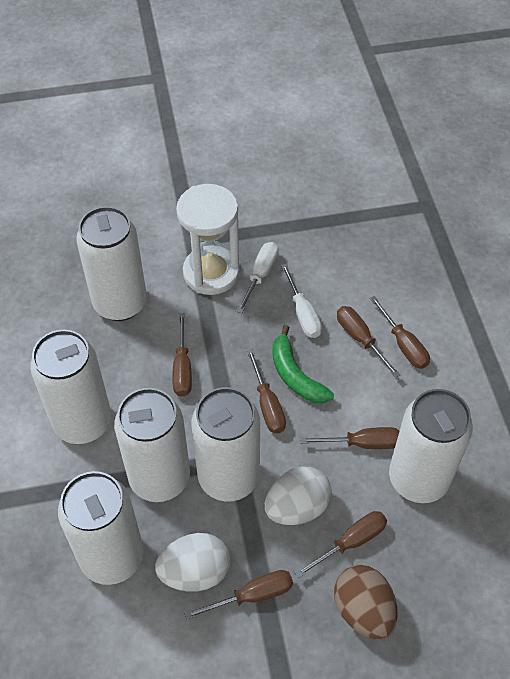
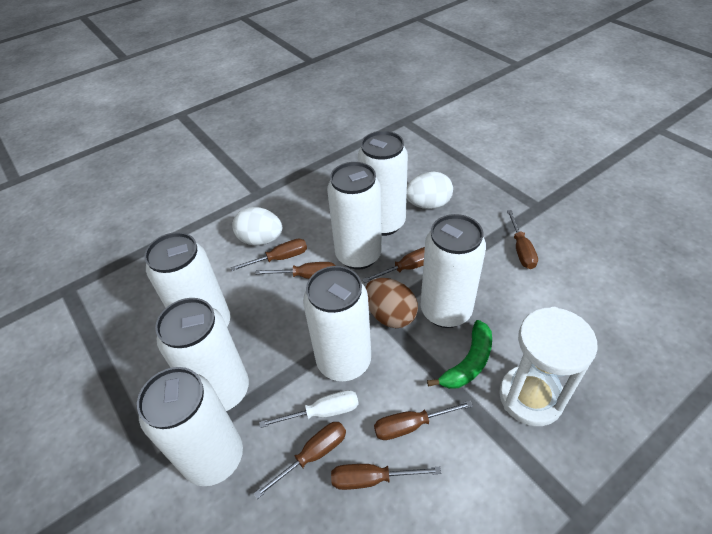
white can: [30,330,111,444] [58,471,144,585] [76,206,147,321] [114,388,190,502] [192,387,260,502] [389,389,473,503] = 6 -> [137,367,243,486] [144,232,231,327] [155,298,249,411] [303,266,371,381] [327,162,382,270] [358,131,408,236] [420,214,486,328] = 7
white screwdriver: [236,242,279,313] [281,264,322,338] = 2 -> [259,390,359,428] = 1

